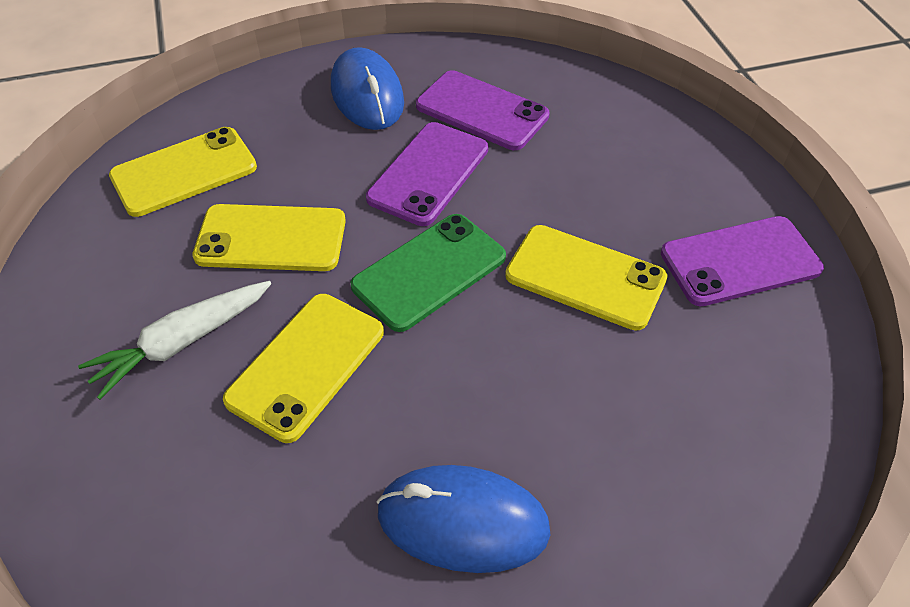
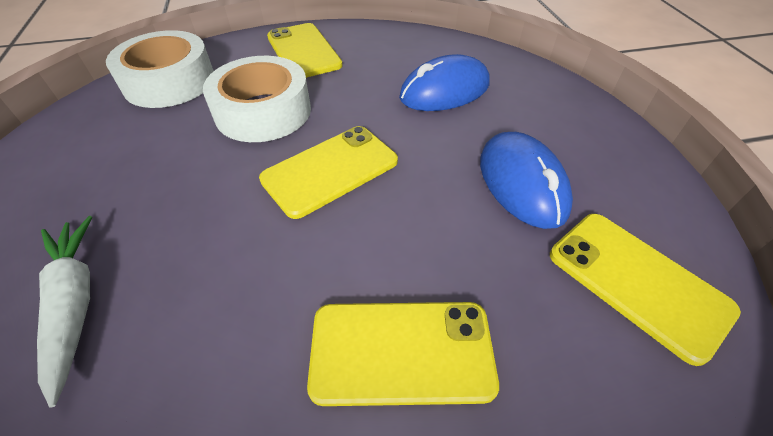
green phone: [351,214,506,332] = 1 -> none = 0
purple phone: [366,122,488,226] [416,70,550,150] [661,216,824,306] = 3 -> none = 0
white tape: none = 0 -> [106,30,214,108] [203,56,311,142] = 2

